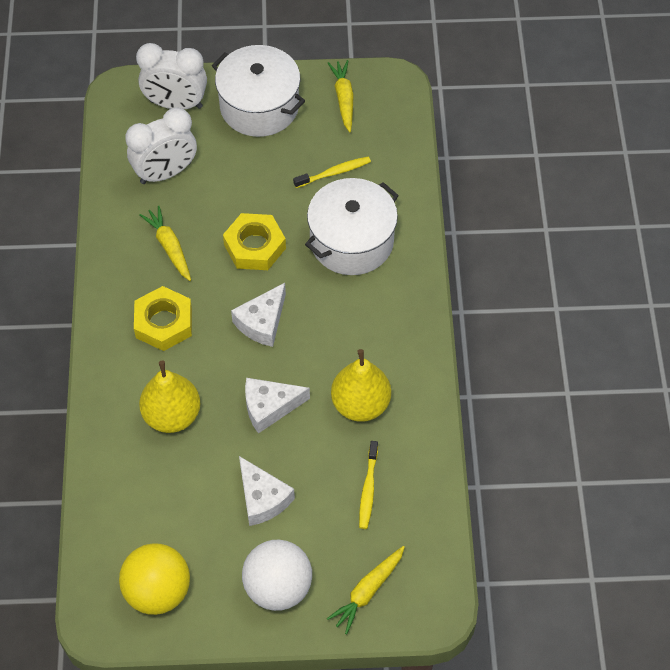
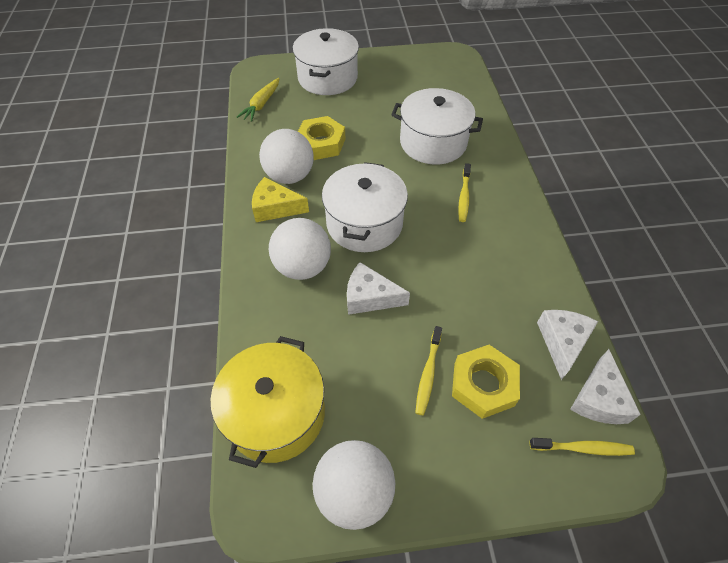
white ball: [242,540,312,611] = 1 -> [259,129,314,184] [269,218,331,280] [313,440,395,530] = 3
white clock: [125,107,197,184] [136,43,207,110] = 2 -> none = 0
white pot: [212,45,305,137] [305,178,399,275] = 2 -> [293,28,359,95] [322,162,408,252] [391,88,483,165] = 3
yellow ball: [119,543,190,615] = 1 -> none = 0
yellow carrot: [139,206,191,281] [327,546,405,634] [328,60,354,132] = 3 -> [237,78,279,122] = 1
yellow cheese: none = 0 -> [252,177,309,222] = 1
yellow pear: [139,361,200,433] [331,349,391,422] = 2 -> none = 0
yellow pot: none = 0 -> [211,336,325,468] = 1
yellow toothbrush: [293,157,371,188] [359,441,378,529] = 2 -> [415,326,442,415] [458,163,471,222] [530,438,635,456] = 3

